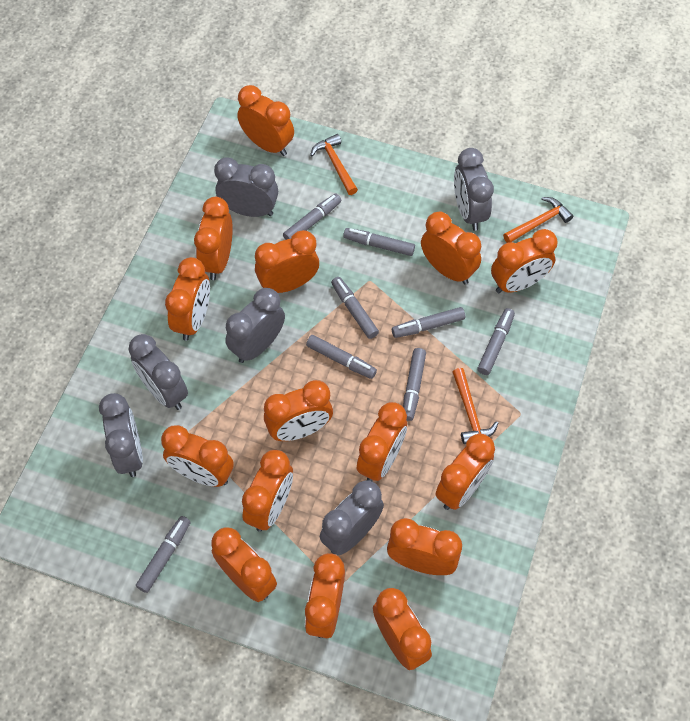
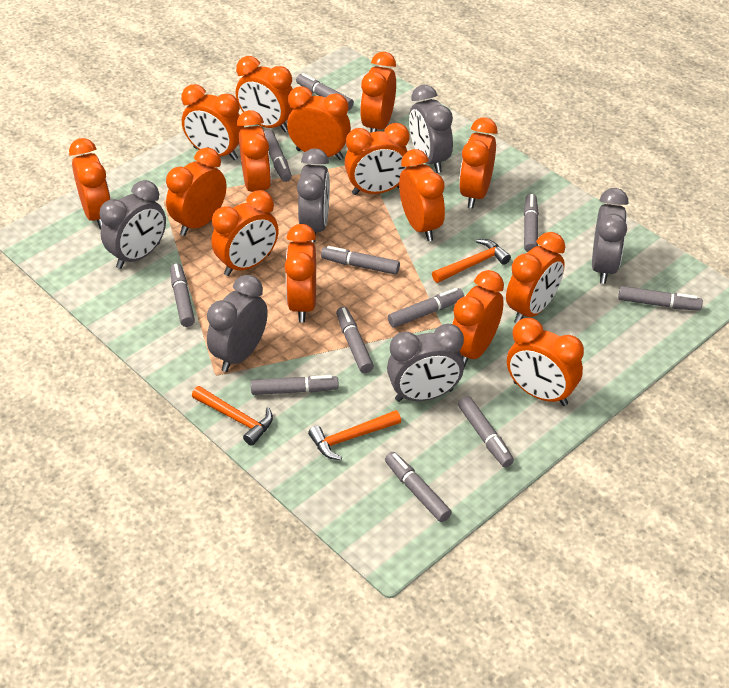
grey marker: [136,516,191,593] [283,193,341,240] [306,335,377,379] [331,277,379,339] [343,228,415,256] [392,307,465,338] [403,348,426,421] [477,308,515,375] = 8 -> [170,263,195,327] [251,375,339,395] [265,130,292,182] [296,73,354,111] [321,246,400,275] [336,307,374,373] [385,452,452,522] [388,288,464,328] [458,396,514,467] [524,194,539,252] [618,286,703,311] = 11

